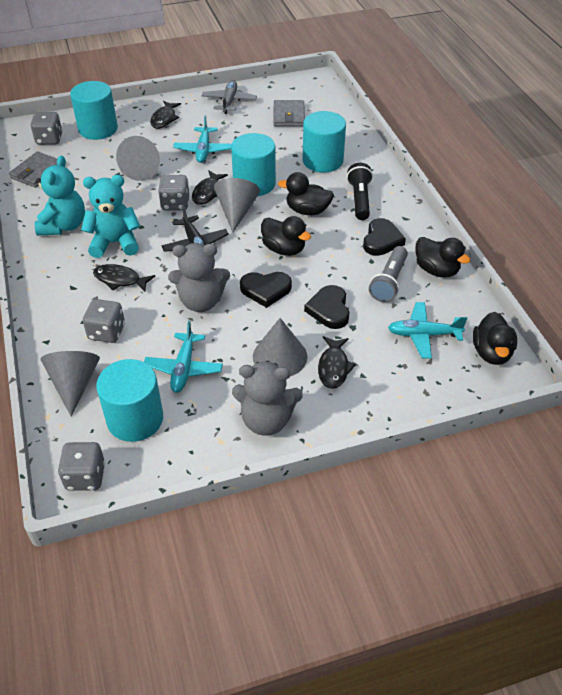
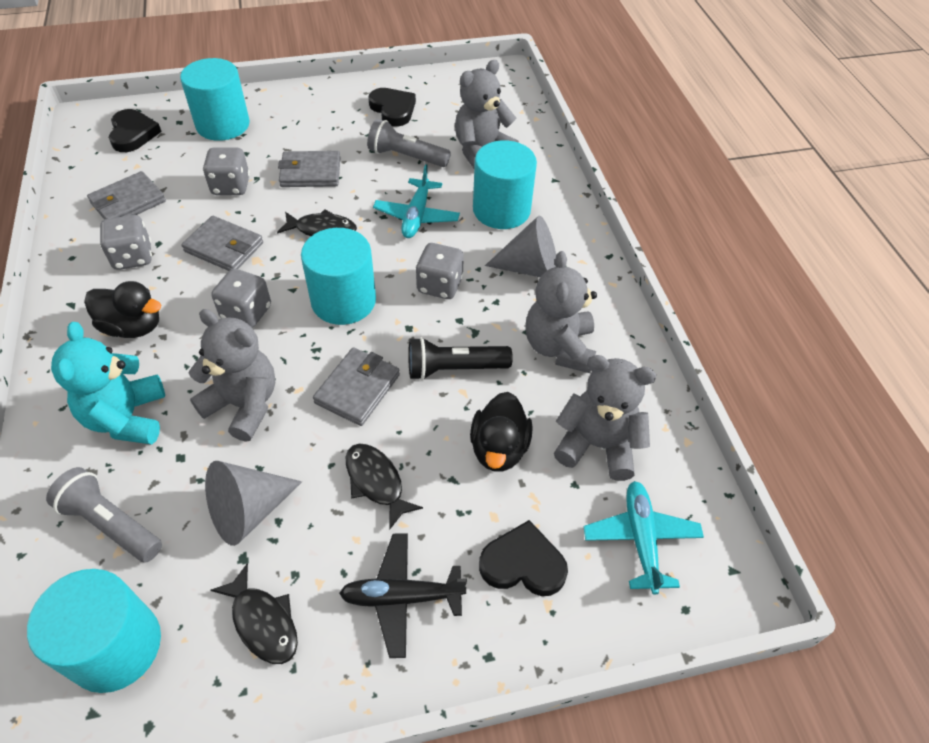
black duck: [261,216,311,256] [278,172,334,215] [416,237,470,278] [473,312,517,365] = 4 -> [84,281,161,338] [470,392,533,472] = 2
black fish: [93,264,155,292] [150,101,181,129] [192,170,228,205] [318,336,356,389] = 4 -> [210,563,298,664] [277,209,357,236] [346,443,423,530] = 3
grey cone: [41,351,100,417] [116,136,160,181] [214,178,260,232] [253,318,308,376] = 4 -> [205,461,302,546] [485,215,556,277] = 2
grey flashlight: [369,246,408,302] = 1 -> [46,467,162,562] [367,119,451,167] = 2
grey plane: [202,80,257,114] = 1 -> none = 0
grey teddy bear: [168,243,230,312] [232,361,303,436] = 2 -> [189,309,275,442] [455,60,519,169] [525,251,597,373] [554,355,656,481] = 4
grey wallet: [9,151,57,188] [273,100,305,127] = 2 -> [87,171,166,220] [181,216,263,271] [278,151,340,187] [313,347,400,426] = 4
turquoise plane: [144,321,223,393] [173,116,232,163] [388,302,467,359] = 3 -> [373,164,460,238] [583,481,704,595] = 2
turquoise teddy bear: [35,156,85,236] [81,175,140,258] = 2 -> [51,322,165,445] = 1

